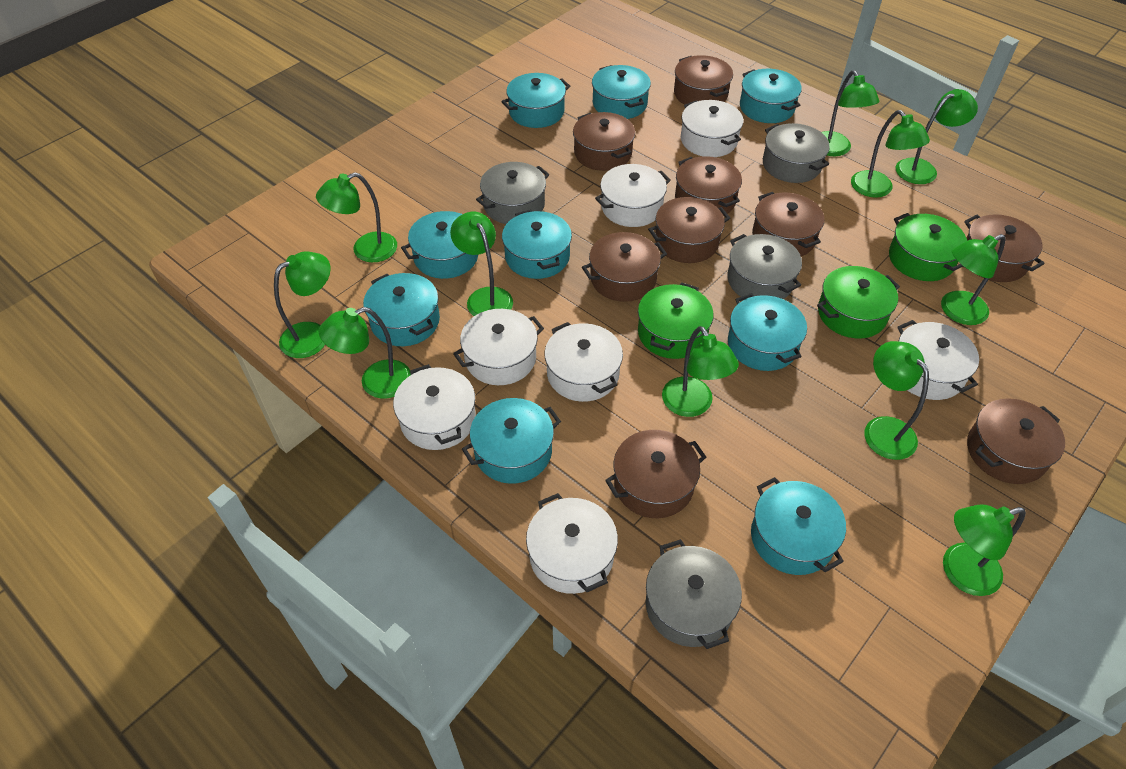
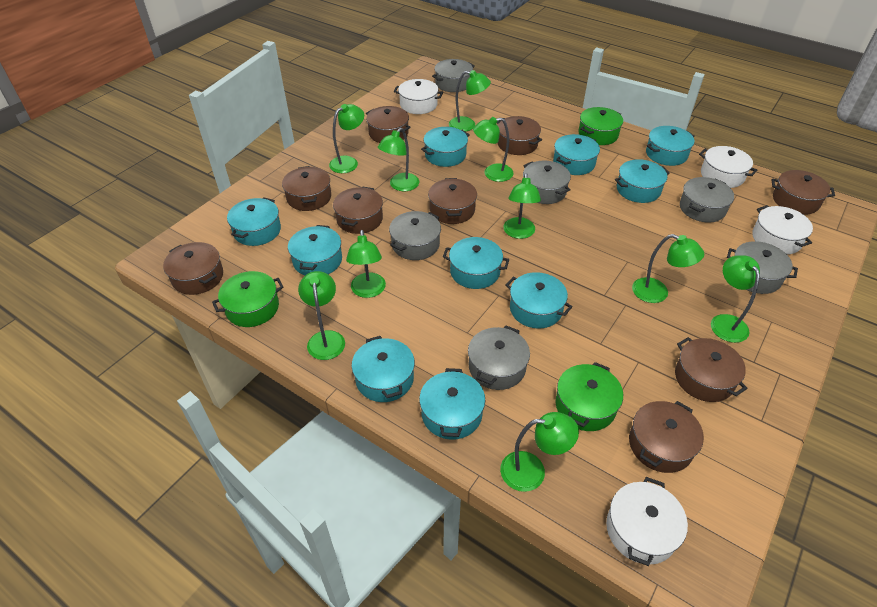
green lamp: [274,251,330,358] [316,172,397,262] [319,307,410,399] [450,212,513,316] [662,326,739,417] [821,70,879,156] [851,110,930,198] [865,341,929,460] [896,89,978,184] [941,234,1005,325] [943,504,1026,596] = 11 -> [298,271,345,360] [329,104,364,173] [346,230,386,298] [378,128,419,191] [449,70,491,132] [473,117,514,182] [500,412,579,492] [503,173,541,239] [632,234,704,303] [711,255,760,343] = 10
grey pot: [476,162,549,224] [646,539,742,649] [727,234,802,299] [763,123,830,183] = 4 -> [389,211,441,260] [432,59,475,92] [468,326,530,390] [523,161,571,204] [680,177,734,223] [727,241,798,294] = 6
turquoise pot: [363,273,440,346] [401,211,478,279] [462,398,561,484] [501,73,570,128] [502,210,572,279] [592,65,651,119] [728,293,807,371] [740,69,802,123] [751,477,846,575] = 9 -> [227,197,281,246] [288,225,342,275] [352,336,415,402] [419,368,485,440] [421,127,470,167] [443,237,509,289] [505,272,573,329] [553,134,600,175] [615,159,670,203] [646,126,695,166] = 10
white pot: [393,364,476,450] [453,309,544,385] [526,493,618,594] [544,322,623,402] [595,164,671,227] [681,100,743,157] [897,320,979,400] = 7 -> [394,79,443,114] [606,477,688,566] [699,146,757,188] [752,205,813,255] = 4

